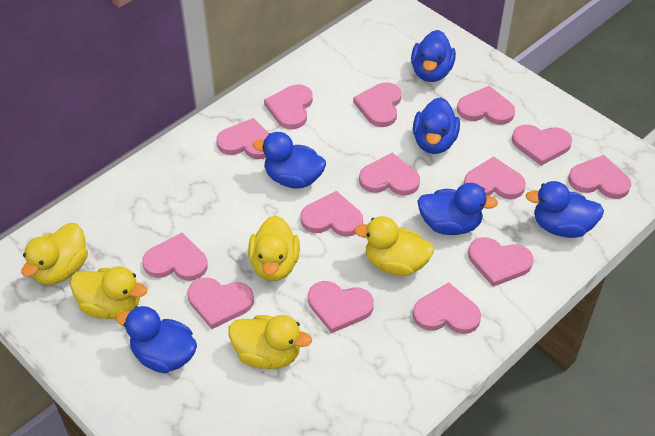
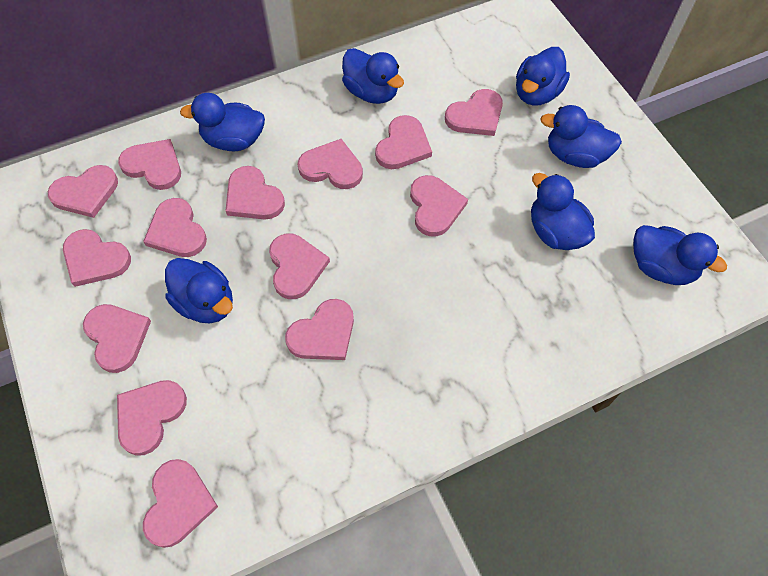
blue duck: [116,306,197,373] [253,132,326,189] [411,30,456,82] [413,97,460,154] [418,183,498,235] [525,181,604,238] = 6 -> [165,258,233,324] [180,93,265,151] [342,48,404,104] [516,47,570,106] [531,173,595,250] [540,105,622,168] [633,225,727,285] = 7
yellow duck: [22,223,88,285] [70,266,147,319] [228,315,312,369] [248,215,300,281] [354,216,434,276] = 5 -> none = 0

